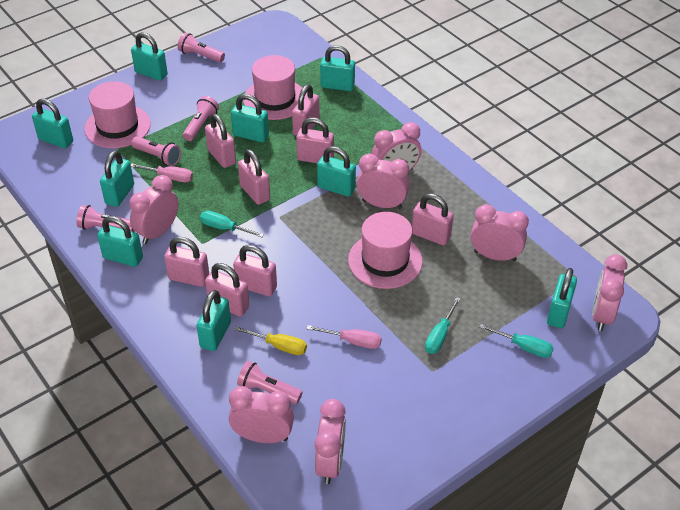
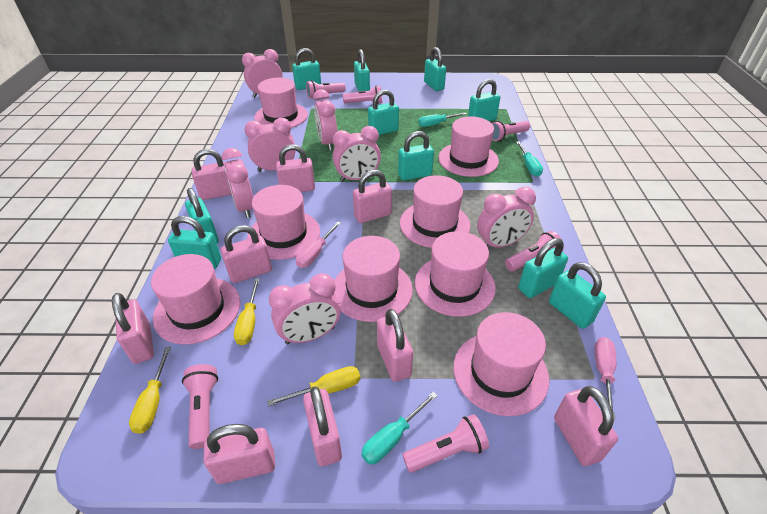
pink flashlight: [77,205,134,232] [131,136,181,166] [178,32,225,63] [183,96,219,141] [237,361,303,404] = 5 -> [182,364,218,449] [306,80,346,98] [343,86,382,103] [402,414,489,473] [492,121,530,141] [505,231,564,271] = 6
pink hat: [84,81,151,148] [243,55,302,120] [348,212,422,289] = 3 -> [151,254,240,344] [247,185,320,260] [254,78,308,128] [334,236,413,322] [400,175,470,248] [415,231,496,317] [438,116,499,177] [453,312,549,416] = 8
pink padlock: [164,237,209,287] [205,114,236,168] [205,263,249,317] [233,245,277,296] [238,149,270,205] [292,84,320,136] [296,118,334,163] [412,193,454,246] = 8 -> [112,293,154,364] [192,149,232,200] [203,424,275,484] [221,225,272,283] [276,144,315,192] [303,386,342,466] [353,170,392,223] [377,309,413,382] [554,386,618,466] = 9
turquoise padlock: [32,99,73,148] [97,216,143,267] [100,150,134,207] [131,32,168,81] [196,290,231,351] [231,94,269,142] [317,146,356,197] [320,45,355,91] [547,268,577,328] = 9 -> [168,216,221,269] [185,188,219,244] [292,48,321,90] [354,49,370,91] [368,90,399,135] [398,131,434,180] [424,47,446,91] [468,79,500,121] [518,238,568,298] [549,262,606,329] = 10
yellow screwdriver: [234,326,307,355] = 1 -> [129,347,171,434] [234,278,260,345] [267,366,360,406] = 3

